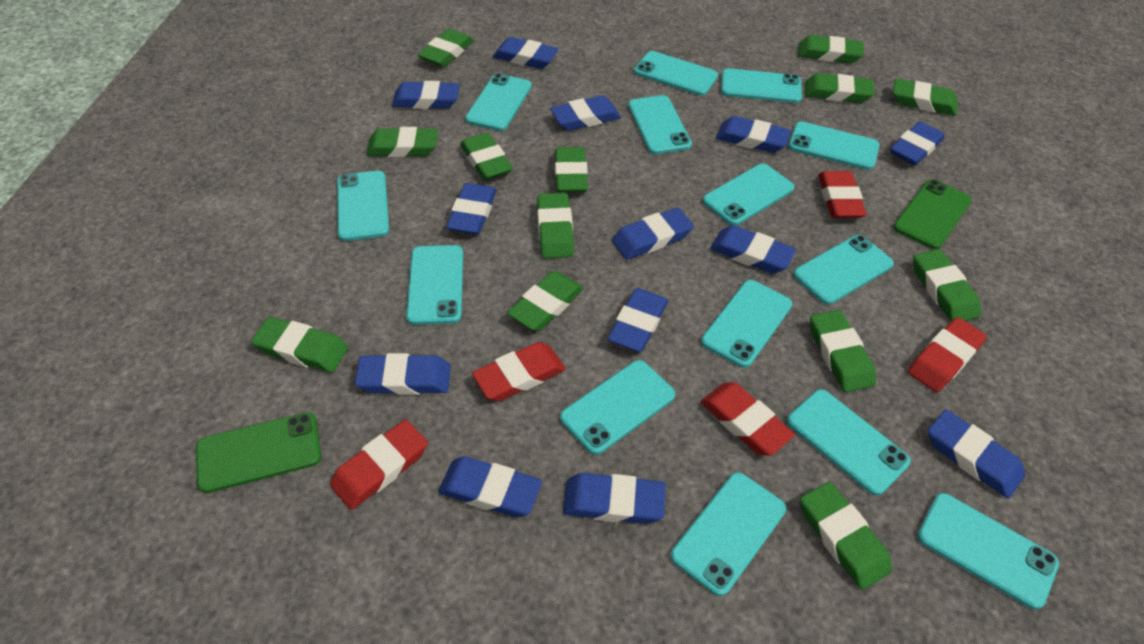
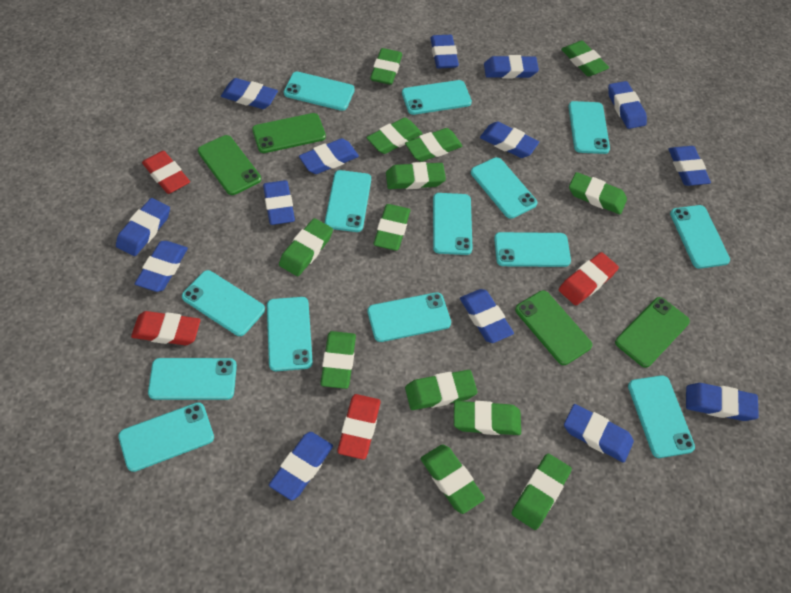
blue eraser: [355,353,451,395] [392,81,460,109] [438,456,542,518] [446,183,497,234] [493,37,559,69] [550,96,621,131] [563,473,666,524] [608,288,668,352] [612,208,694,260] [710,225,796,274] [716,116,791,153] [890,122,944,166] [928,410,1025,498] = 13 -> [116,198,170,256] [135,241,188,292] [221,78,278,109] [263,180,295,225] [269,432,333,500] [299,138,359,174] [430,35,459,68] [460,289,514,343] [480,122,539,158] [484,55,539,78] [564,404,634,463] [608,81,647,129] [668,146,711,186] [686,383,759,421] = 14
green phone: [196,412,321,493] [893,179,972,249] = 2 -> [198,135,261,195] [252,113,326,153] [515,290,592,365] [615,297,690,368] = 4
red eraser: [330,420,428,510] [472,342,566,401] [701,382,795,456] [818,171,867,218] [908,317,987,392] = 5 -> [131,311,201,345] [142,151,190,194] [337,394,381,459] [559,252,619,306] = 4

